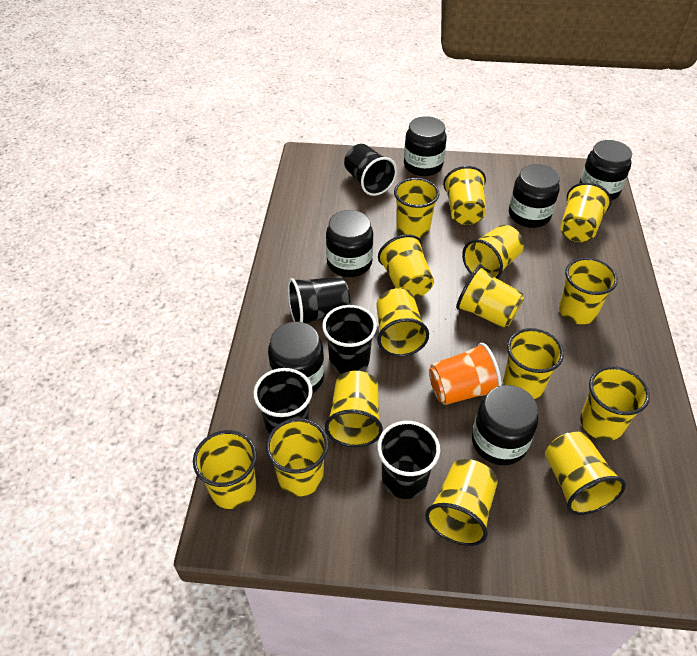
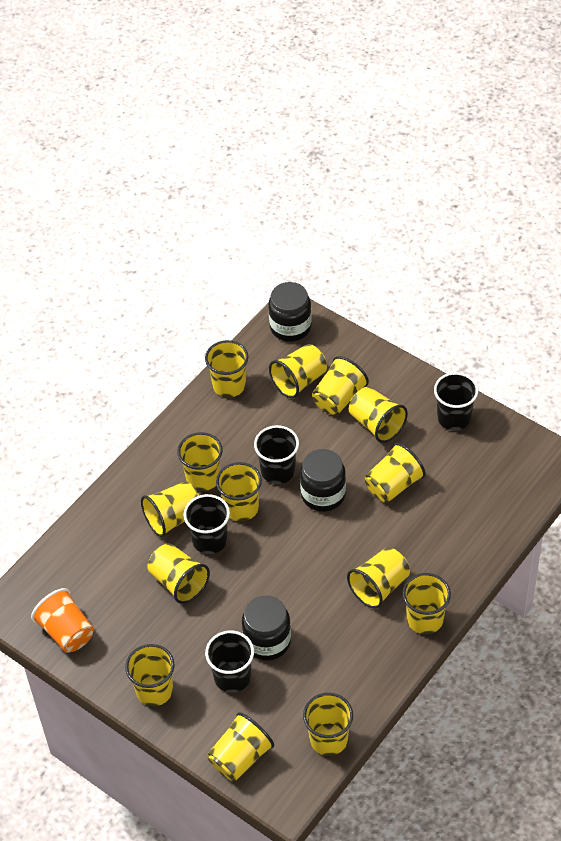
black cup: [253,368,313,434] [288,276,350,324] [322,305,377,374] [344,144,397,196] [377,421,440,499] = 5 -> [183,494,230,554] [205,631,254,693] [254,425,299,484] [434,372,478,430] = 4
black jar: [268,322,324,393] [326,210,373,277] [404,116,447,176] [472,385,538,465] [509,164,560,228] [579,140,632,201] = 6 -> [242,596,291,661] [268,282,312,342] [300,449,346,512] = 3
yellow cup: [193,430,257,509] [266,418,329,496] [325,371,383,447] [377,288,429,357] [378,234,434,298] [394,178,439,238] [425,459,498,546] [443,166,486,225] [456,266,524,328] [462,225,524,279] [503,328,564,399] [545,432,626,515] [559,258,618,324] [561,182,611,242] [580,366,650,441] = 15 -> [125,644,175,706] [141,481,199,537] [147,543,210,604] [177,432,223,491] [205,340,249,398] [207,712,274,781] [216,462,262,522] [269,344,327,398] [303,693,353,756] [312,356,369,415] [347,547,410,609] [349,387,408,443] [365,443,426,503] [402,573,451,634] = 14

